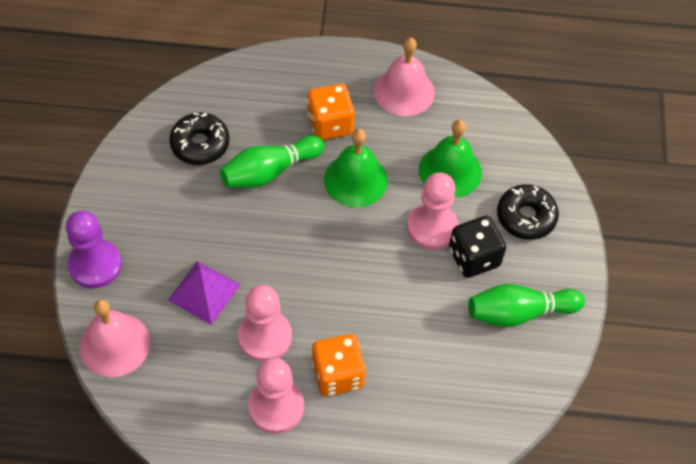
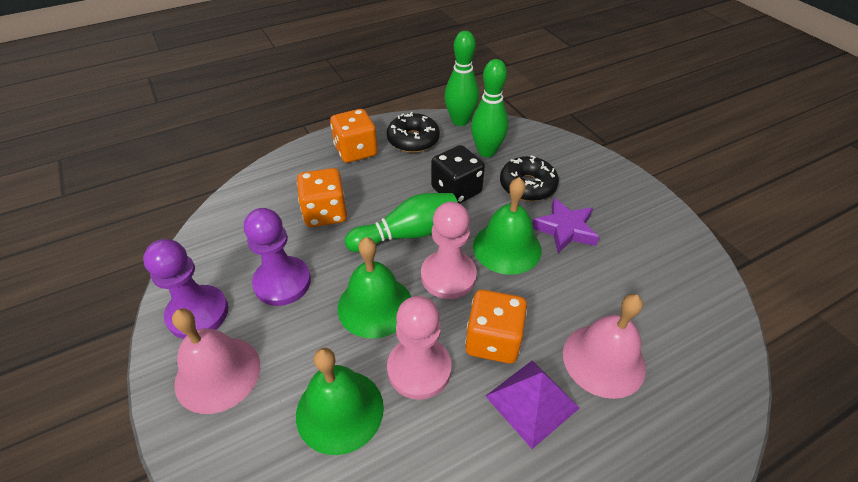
green bell: [324,129,388,207] [419,120,482,198] = 2 -> [296,348,384,455] [338,237,411,339] [473,177,541,275] = 3
green bowling pin: [220,136,324,188] [468,284,585,327] = 2 -> [345,193,458,252] [444,31,479,126] [471,59,508,157] = 3
orange dice: [307,84,355,140] [312,334,366,396] = 2 -> [297,168,347,227] [330,109,378,163] [465,290,527,364] = 3
pink pawn: [238,285,292,362] [248,358,304,434] [407,173,458,250] = 3 -> [387,296,452,400] [421,202,477,299] = 2
purple pawn: [66,210,122,288] = 1 -> [143,239,228,339] [244,208,311,306] = 2
purple star: none = 0 -> [532,198,599,253] = 1

